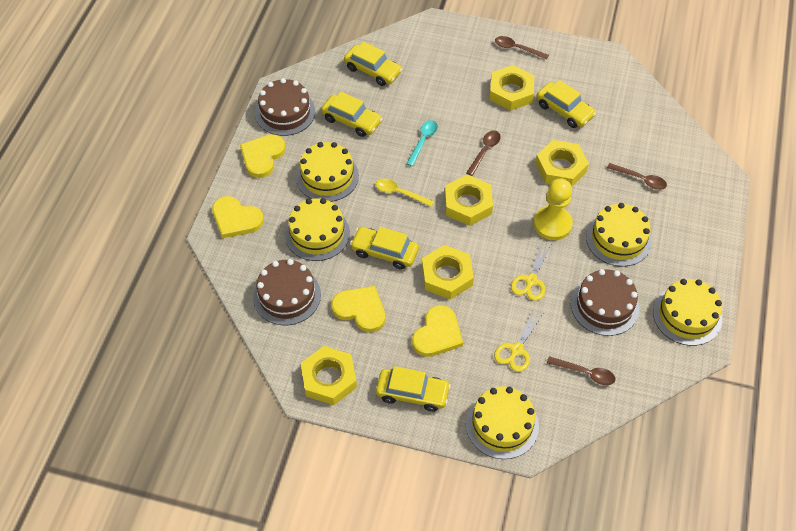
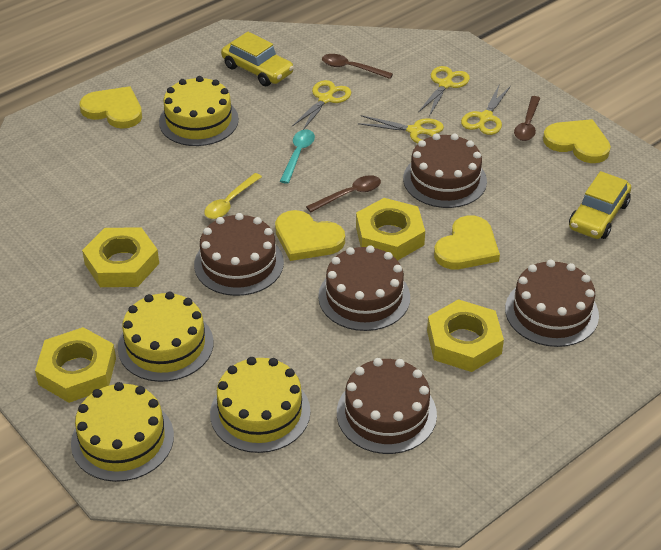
brown cake: [253,259,321,325] [255,78,315,136] [571,269,639,336] = 3 -> [194,213,284,296] [318,245,410,331] [337,358,437,454] [403,133,487,208] [505,260,599,347] = 5
brown spoon: [466,131,501,176] [495,36,549,59] [547,356,615,385] [607,163,667,190] = 4 -> [306,175,381,212] [322,54,393,79] [514,96,540,141] = 3
yellow cake: [285,198,350,261] [296,142,359,202] [466,387,539,459] [586,203,652,267] [653,279,722,346] = 5 -> [71,382,174,482] [118,292,214,382] [159,76,239,146] [210,357,311,453] = 4
yellow car: [321,91,383,137] [344,41,403,86] [350,227,419,270] [376,366,451,412] [536,80,596,128] = 5 -> [221,32,294,87] [569,171,631,239] = 2
yellow nut: [301,346,357,405] [422,245,474,300] [445,175,493,226] [490,65,534,111] [535,140,589,186] = 5 -> [35,327,116,403] [82,227,159,287] [356,198,425,261] [427,299,504,372] = 4
yellow pawn: [534,179,573,240] = 1 -> none = 0
yellow scissors: [494,310,543,372] [511,242,551,301] = 2 -> [292,80,351,130] [358,115,444,143] [419,66,470,116] [461,86,511,135] = 4

